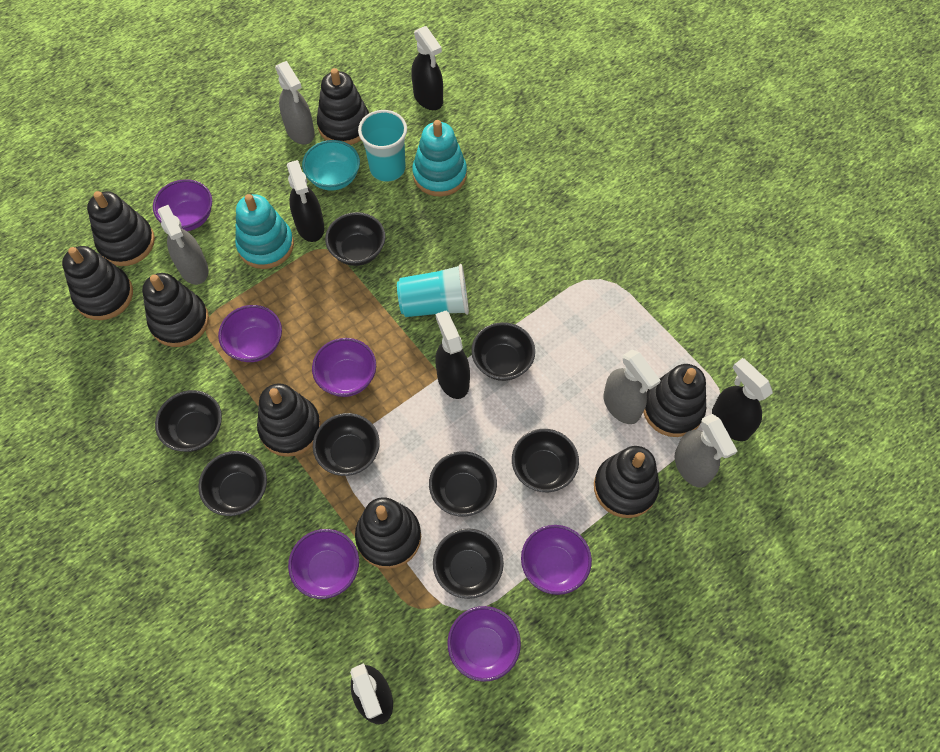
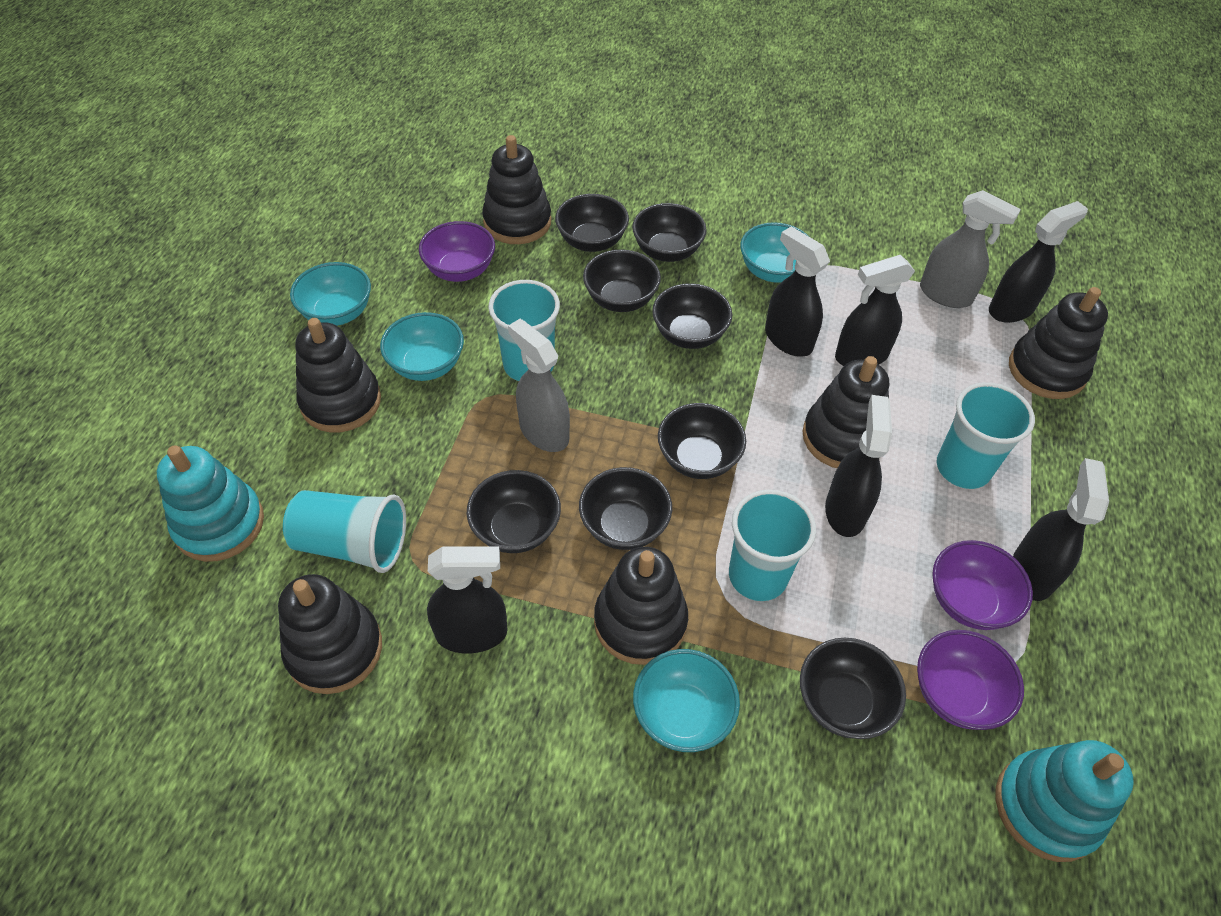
black spray bottle: [287,160,324,242] [350,663,393,724] [411,26,443,110] [435,311,470,399] [712,358,773,441] = 5 -> [427,547,507,654] [765,226,830,357] [825,395,892,537] [835,255,915,366] [989,201,1088,323] [1013,458,1109,601] = 6
black stacking toy: [62,246,133,320] [87,191,155,266] [142,273,209,347] [257,383,321,457] [317,68,369,145] [355,497,421,569] [594,446,660,518] [643,364,706,437] = 8 -> [278,574,382,694] [295,318,381,433] [482,135,551,244] [594,547,688,665] [802,356,889,468] [1009,287,1108,399] = 6
grey spray bottle: [158,205,209,285] [275,61,315,145] [603,350,661,424] [674,414,737,488] = 4 -> [508,319,570,452] [920,190,1021,308] = 2
purple bowl: [153,179,212,231] [218,305,282,362] [288,529,359,599] [312,338,376,397] [447,606,521,682] [521,525,592,595] = 6 -> [419,221,495,282] [917,630,1024,730] [932,540,1033,630] = 3
turquoise bowl: [302,140,360,191] = 1 -> [290,262,371,326] [380,312,464,381] [633,649,740,752] [740,222,808,283] = 4
turquoise cup: [358,110,407,182] [397,264,469,317] = 2 -> [283,490,406,573] [488,280,560,381] [729,489,816,601] [937,382,1035,489] = 4

